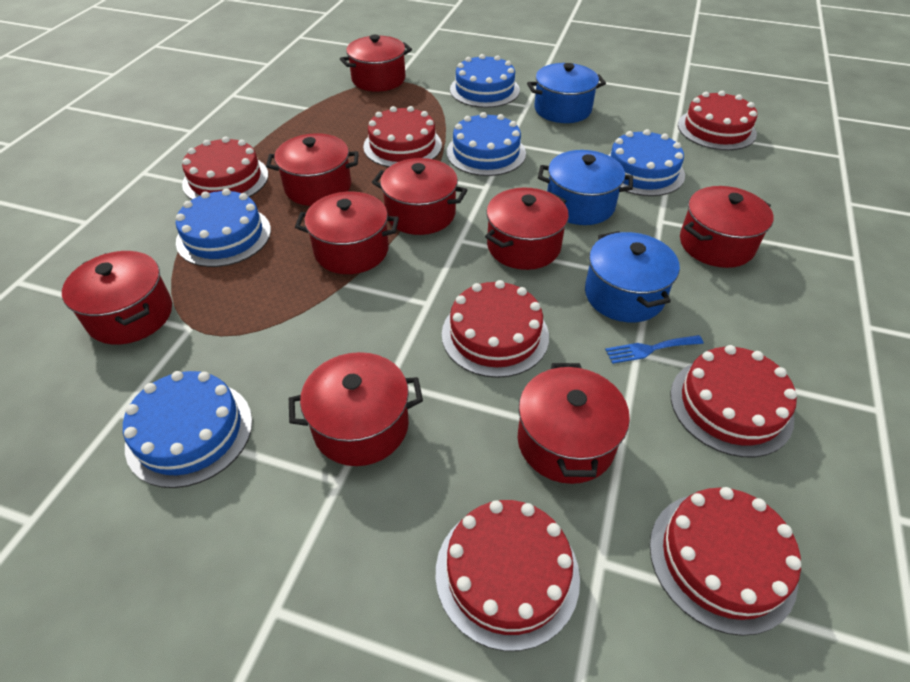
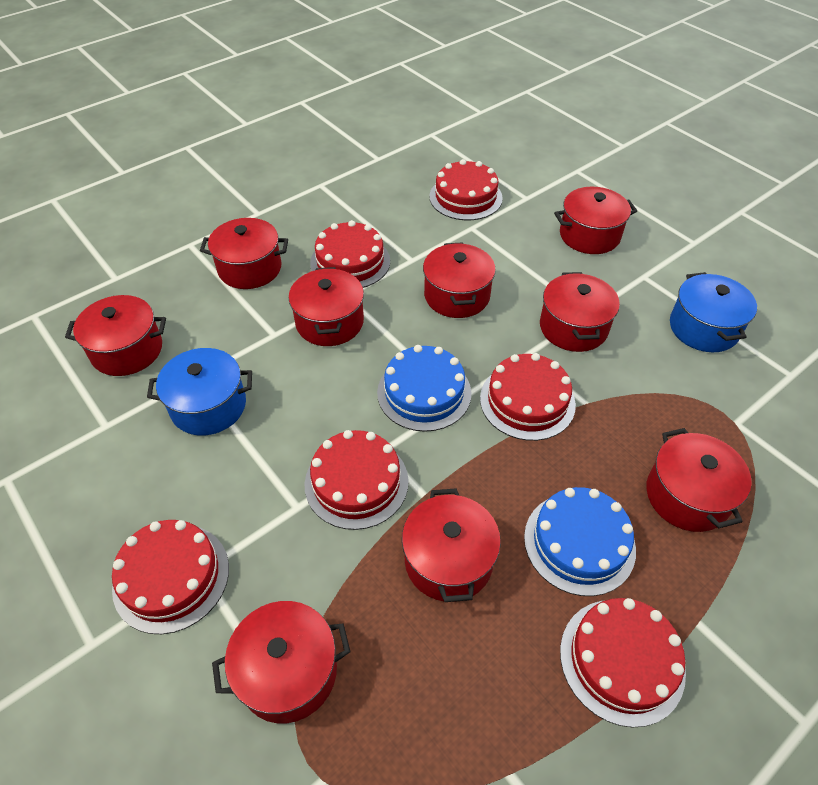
blue cake: [123,371,252,488] [176,189,271,267] [446,112,526,176] [450,54,520,108] [609,129,685,196] = 5 -> [377,345,471,432] [524,487,636,596] = 2
blue fork: [605,335,703,364] = 1 -> none = 0
blue pot: [527,63,606,123] [538,150,633,225] [585,231,680,322] = 3 -> [147,348,252,436] [670,272,757,352] = 2
red cake: [182,136,268,200] [363,106,442,167] [436,500,580,651] [442,280,549,378] [650,487,801,636] [670,345,797,457] [678,91,757,150] = 7 -> [112,520,229,634] [304,430,409,530] [310,220,390,288] [429,159,503,220] [480,353,576,441] [560,598,686,727] = 6

